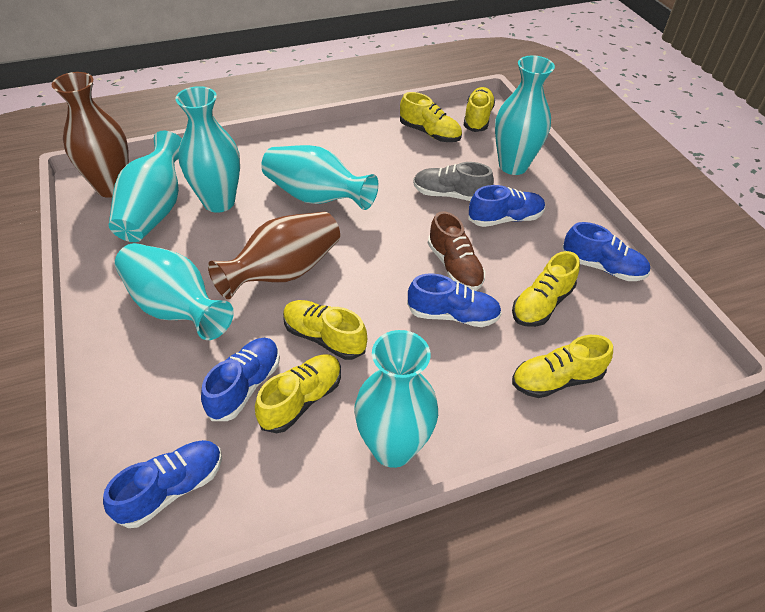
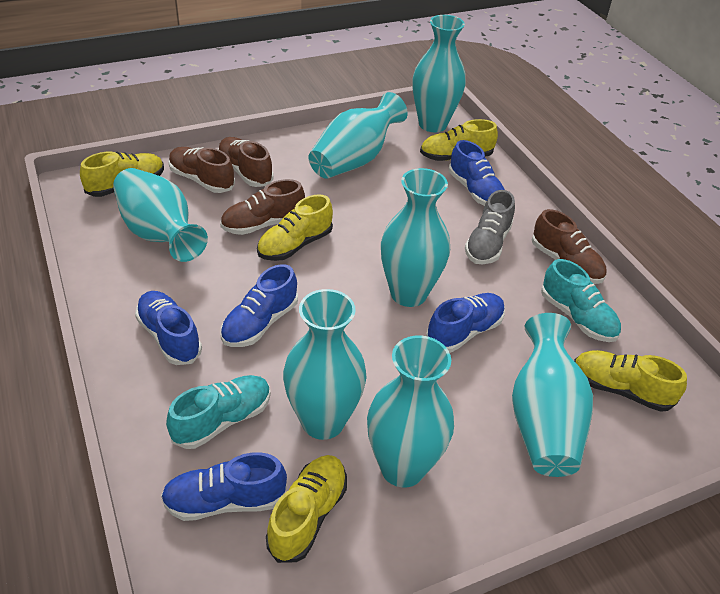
brown shoe: [428,211,485,291] = 1 -> [169,147,235,193] [218,137,273,187] [220,179,305,235] [532,209,606,284] = 4
brown vase: [52,72,129,198] [208,212,340,299] = 2 -> none = 0
turquoise shoe: none = 0 -> [166,375,271,449] [541,259,621,342] = 2
turquoise vase: [109,131,182,242] [115,243,234,340] [175,86,240,213] [261,145,378,210] [354,330,438,468] [495,55,555,175] = 6 -> [113,168,208,262] [283,289,367,440] [308,92,408,179] [367,335,454,487] [381,168,450,307] [413,15,466,132] [512,313,593,477] = 7
yellow shoe: [255,355,341,433] [283,300,367,360] [400,92,462,142] [464,87,495,132] [512,251,580,327] [512,335,613,398] = 6 -> [80,151,164,197] [257,194,333,261] [266,455,347,563] [420,119,498,161] [574,350,687,412] = 5

